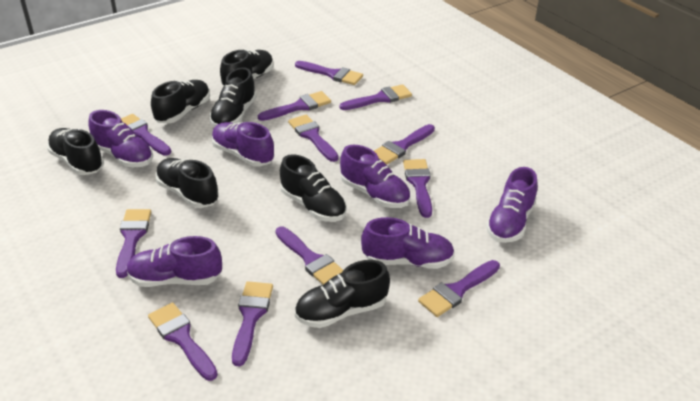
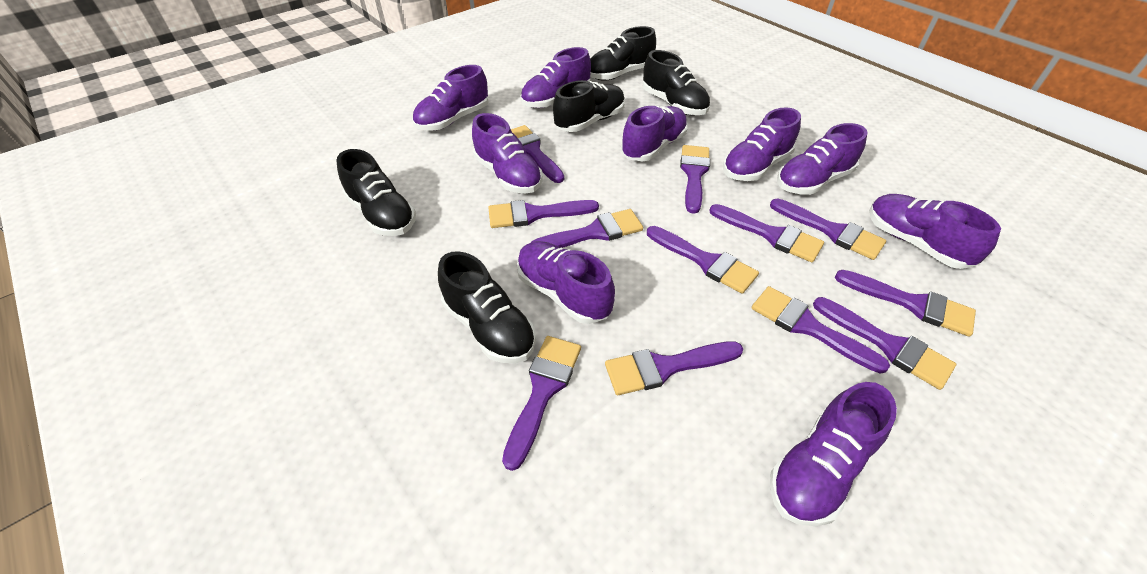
black shoe: [47,128,104,175] [151,80,210,123] [156,158,219,208] [209,68,256,127] [220,50,274,86] [280,154,347,222] [295,260,390,328] = 7 -> [336,149,416,236] [438,251,536,363] [553,80,625,132] [590,26,656,81] [643,50,710,115] = 5
purple shoe: [88,110,153,167] [126,236,222,287] [211,122,274,167] [340,145,410,208] [361,217,455,269] [486,167,538,243] = 6 -> [412,65,488,131] [472,113,543,194] [517,241,615,324] [520,47,591,108] [621,106,688,161] [723,107,801,181] [770,382,897,526] [777,123,867,195] [869,194,1001,269] = 9

